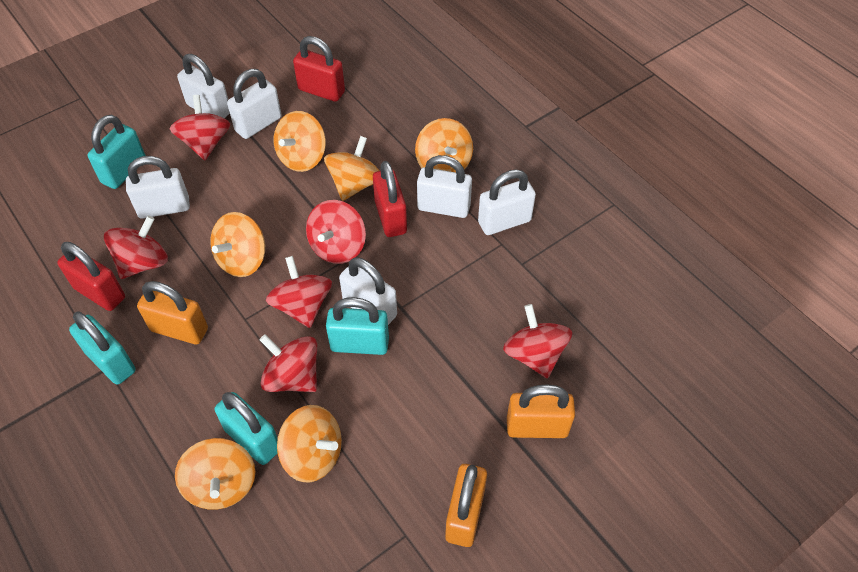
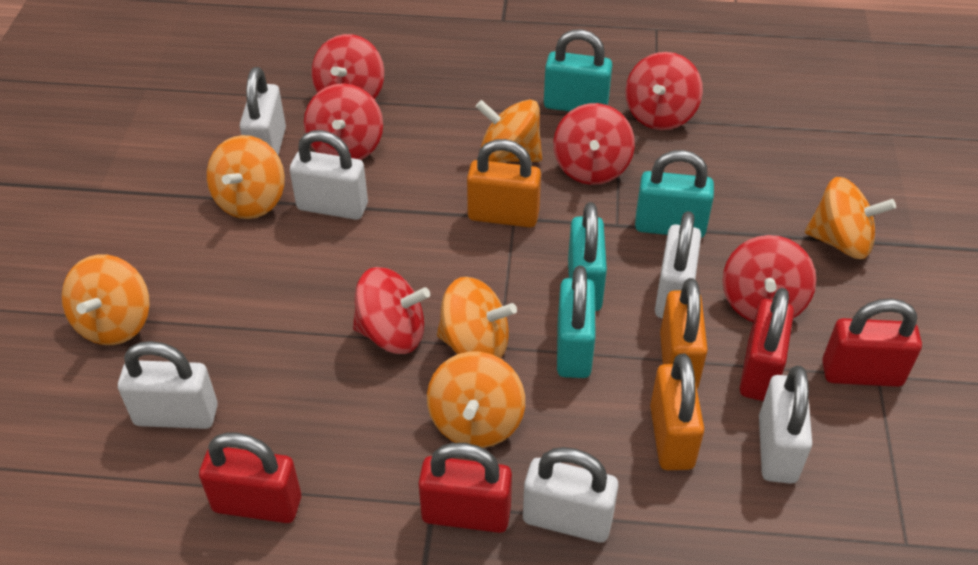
red padlock: [57,242,125,311] [293,36,345,102] [373,161,407,237] = 3 -> [199,432,301,523] [418,443,512,533] [740,288,794,401] [822,298,922,387] = 4

